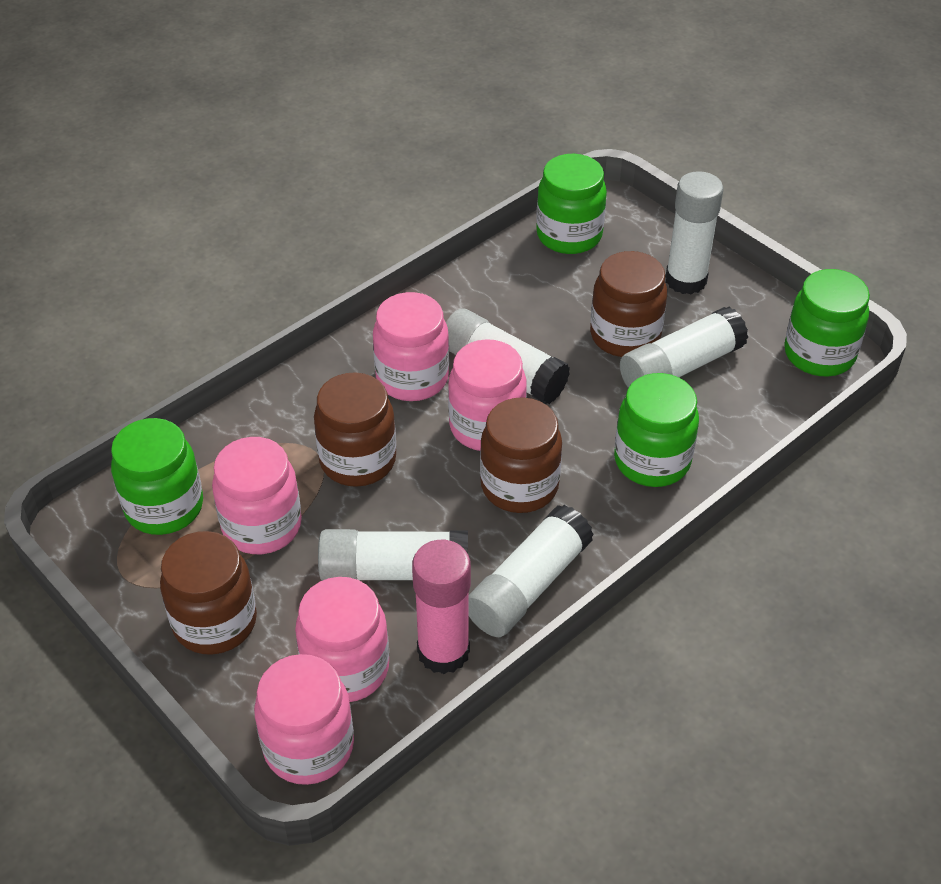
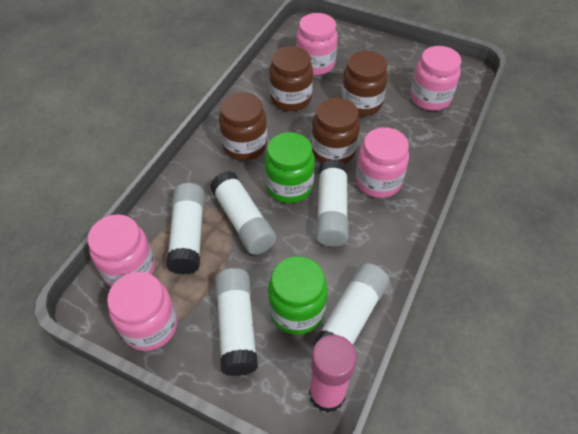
green jar: [111,418,203,535] [536,154,607,254] [614,373,699,487] [784,269,870,377] = 4 -> [265,132,315,203] [268,256,328,335] = 2

